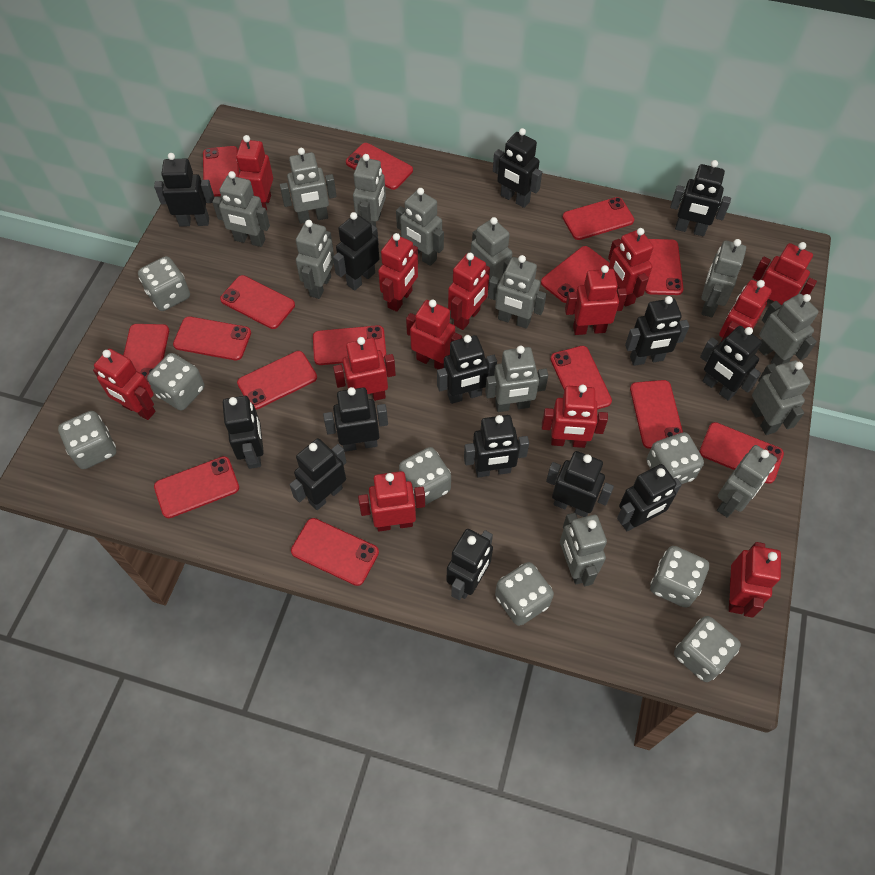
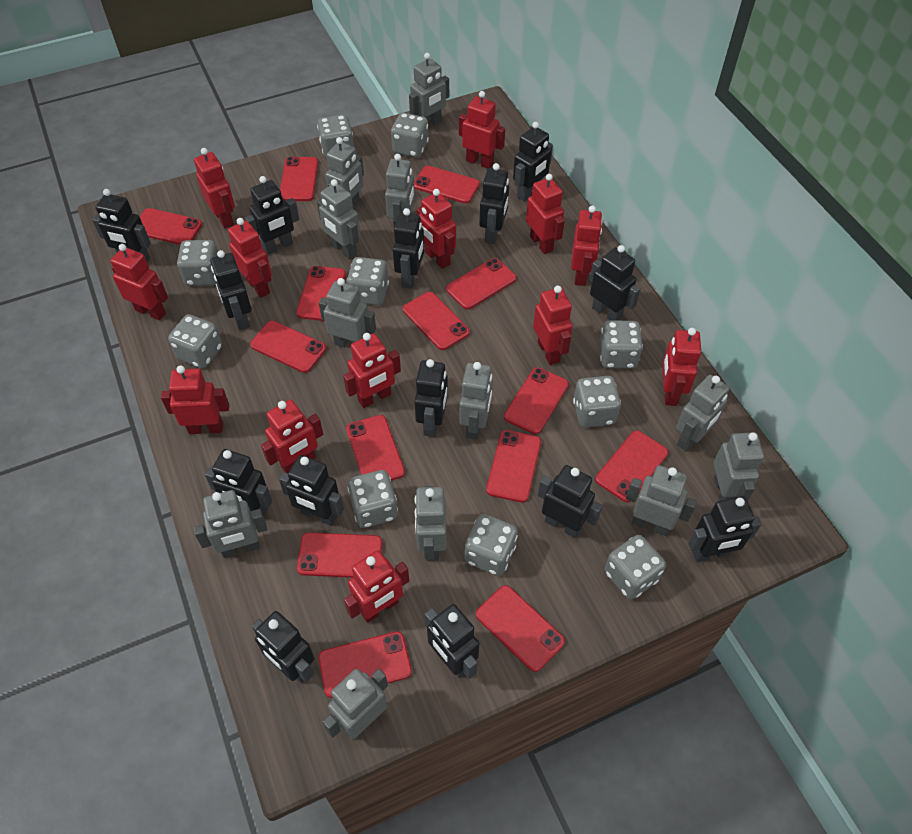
grey dice: [58,411,116,469] [138,256,190,311] [147,353,205,411] [399,447,451,505] [495,562,554,626] [647,432,704,484] [650,546,709,608] [674,616,741,682] = 8 -> [168,314,222,368] [177,240,218,286] [317,115,354,159] [347,257,389,305] [347,470,398,528] [391,113,429,158] [465,514,518,576] [573,376,621,427] [599,320,643,368] [605,535,666,600] = 10
grey robot: [212,171,270,247] [280,148,336,224] [296,220,334,299] [353,154,386,227] [396,188,444,266] [471,217,512,290] [485,346,548,412] [488,255,546,329] [560,513,607,586] [701,239,746,318] [717,445,777,518] [750,360,810,435] [758,294,819,366] = 13 -> [193,490,267,558] [317,179,360,259] [319,278,376,348] [322,669,388,740] [325,137,364,207] [385,154,415,227] [409,53,449,129] [414,486,447,561] [459,362,493,440] [626,465,697,536] [676,375,730,452] [713,432,764,501] = 12
red phone: [123,324,169,386] [154,456,239,518] [173,316,251,360] [203,146,239,197] [220,275,295,329] [237,351,317,410] [291,518,379,586] [313,325,386,365] [346,143,413,190] [541,246,609,303] [551,346,612,410] [562,197,634,240] [630,380,683,449] [645,239,683,295] [699,422,784,484] = 15 -> [140,208,202,245] [250,321,326,373] [280,157,318,201] [296,266,346,321] [297,532,382,578] [318,632,412,698] [346,415,405,481] [403,292,470,350] [414,166,480,204] [446,258,516,309] [476,585,565,672] [486,430,541,503] [504,367,569,434] [595,431,668,502] = 14

